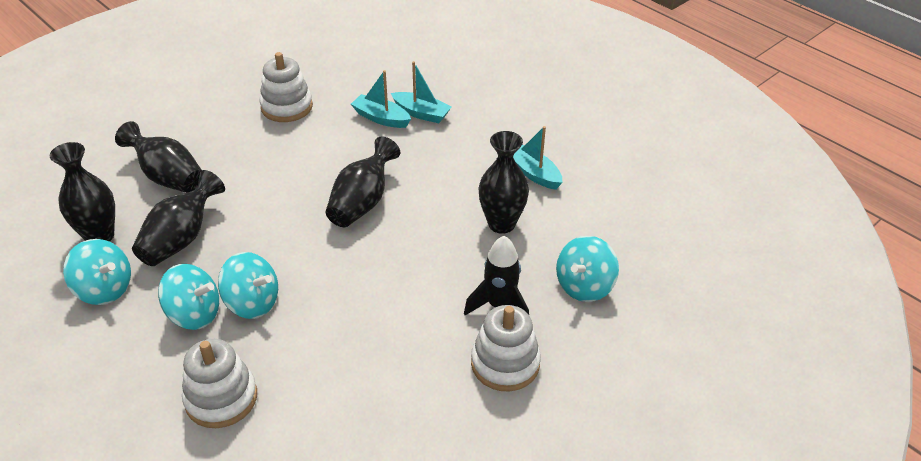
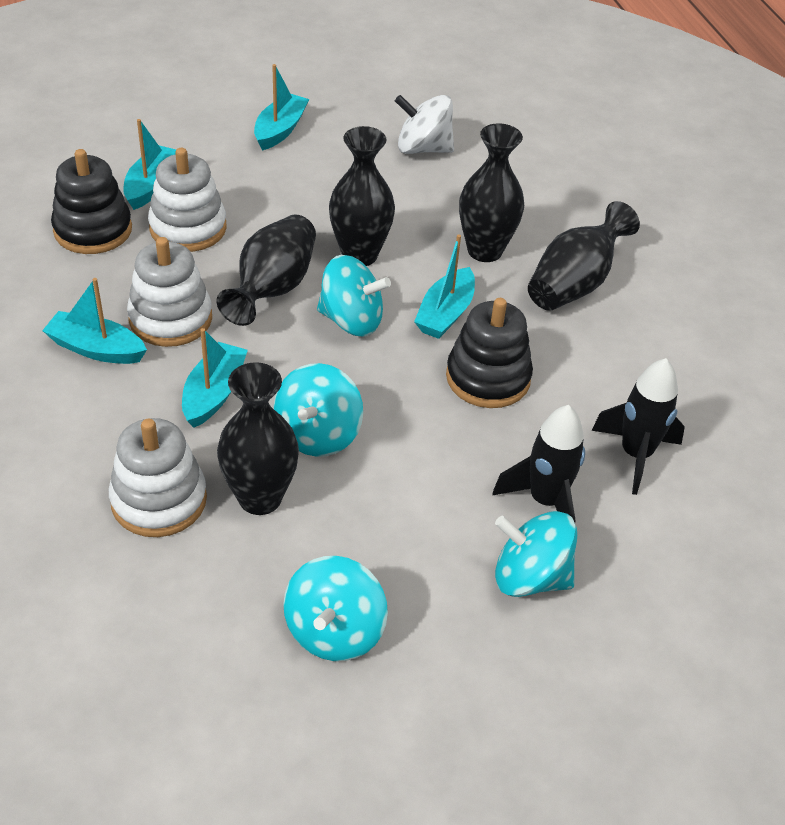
black rocket: [464,236,529,315] = 1 -> [492,405,585,523] [591,358,685,495] = 2
black stacking toy: none = 0 -> [51,149,132,254] [446,298,533,408] = 2
turquoise boat: [351,70,411,128] [391,61,452,123] [513,126,562,190] = 3 -> [42,278,147,364] [123,119,176,210] [182,328,248,428] [254,64,309,150] [414,235,475,339] = 5
white spinning top: none = 0 -> [395,95,454,154] = 1

